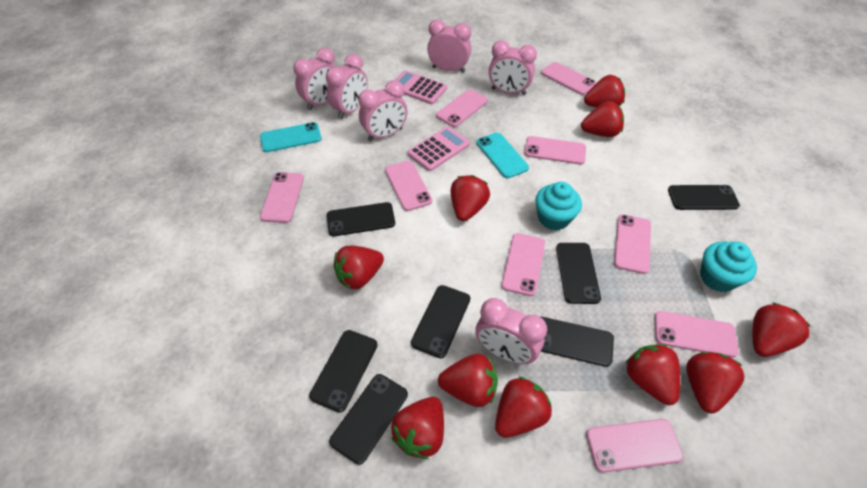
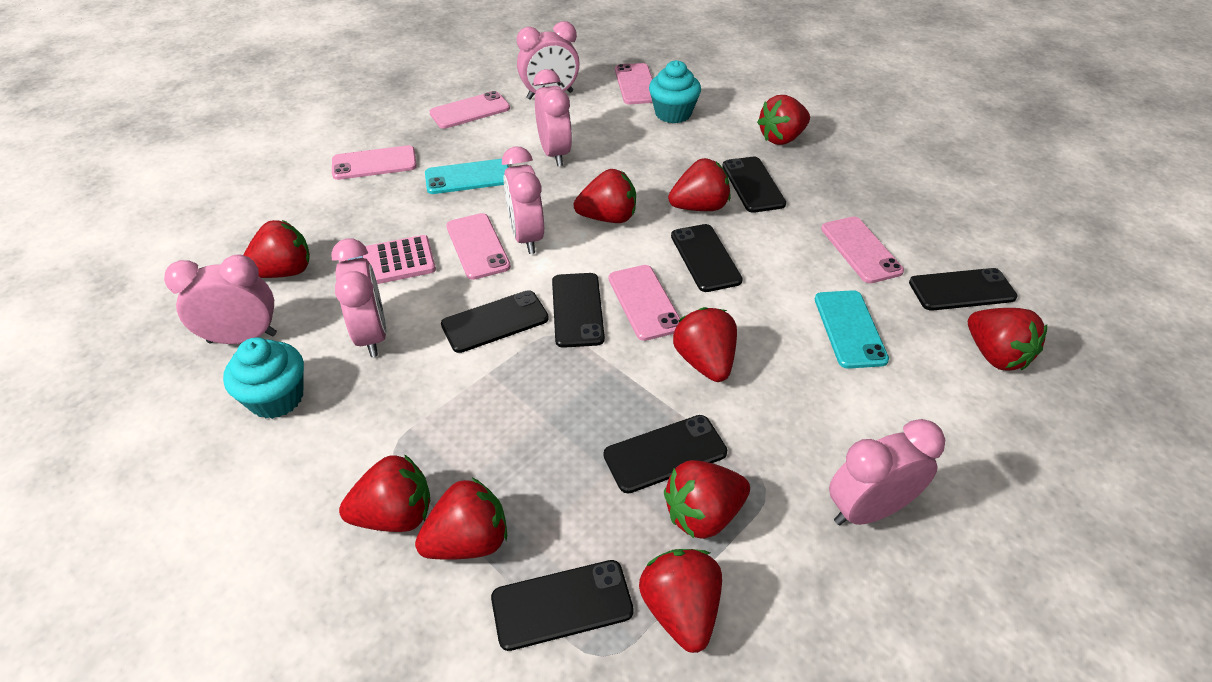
pink calculator: [395,70,447,104] [408,126,470,171] = 2 -> [339,235,436,284] = 1
pink phone: [260,172,304,223] [385,160,432,211] [436,89,488,127] [501,233,545,296] [525,136,586,165] [541,62,596,95] [586,419,683,472] [614,214,651,274] [654,311,739,357] = 9 -> [332,145,417,180] [429,91,510,129] [446,213,511,280] [609,265,680,341] [615,63,653,104] [821,217,904,283] = 6

